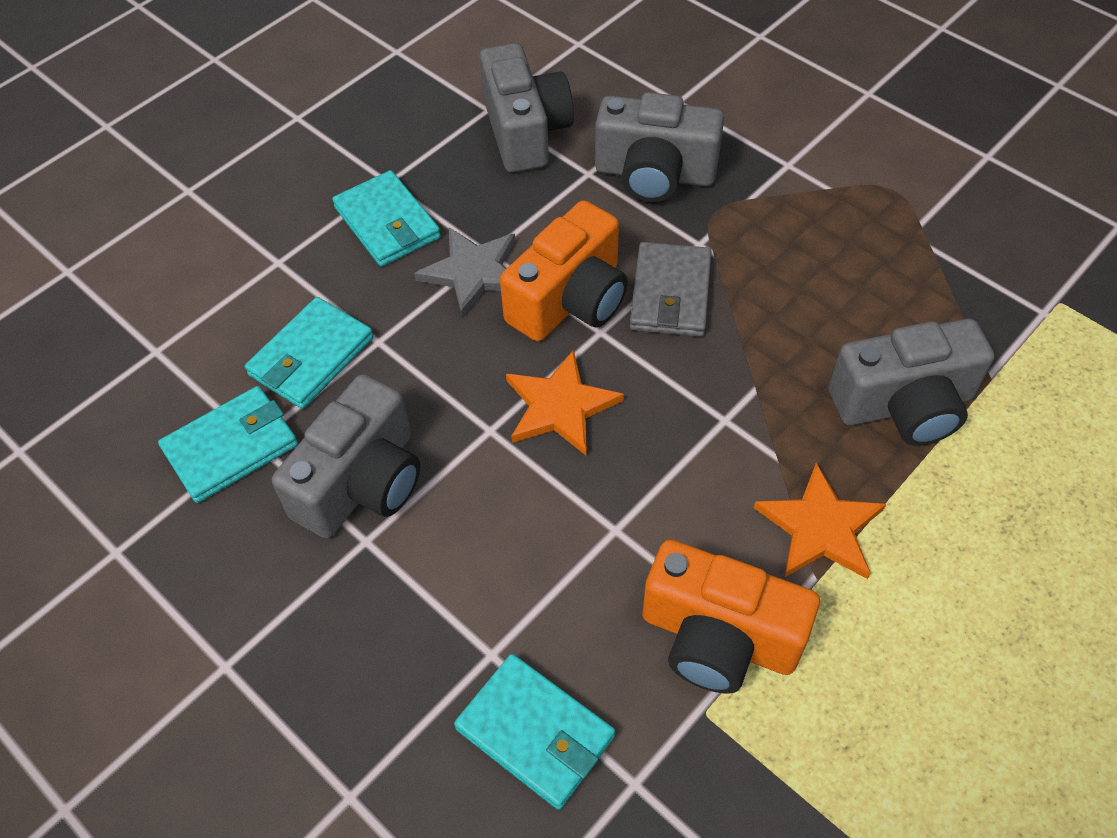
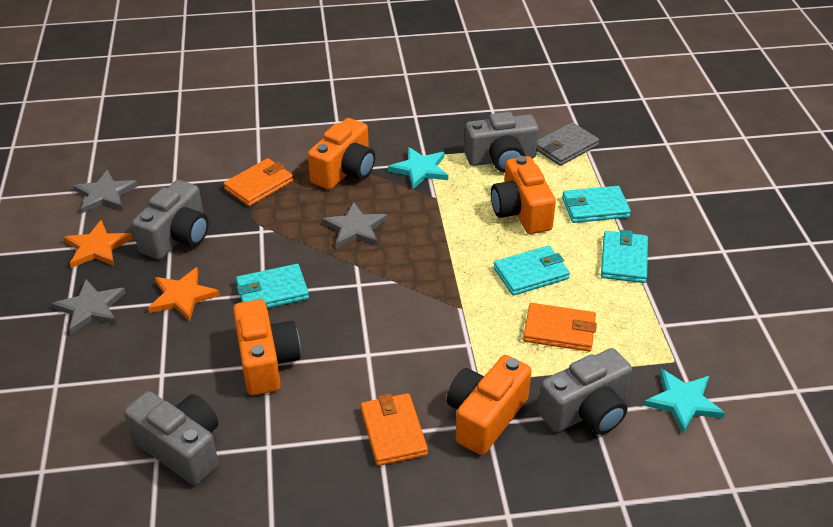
grey star: [414,227,515,318] = 1 -> [52,279,126,334] [73,169,138,213] [322,202,387,248] = 3
orange camera: [500,200,628,341] [642,539,820,694] = 2 -> [233,299,301,395] [308,118,375,189] [447,355,531,455] [491,156,556,234] = 4
orange wallet: none = 0 -> [224,158,294,206] [361,393,428,466] [523,303,597,352] = 3
turquoise star: none = 0 -> [388,147,448,189] [644,369,725,433] = 2

